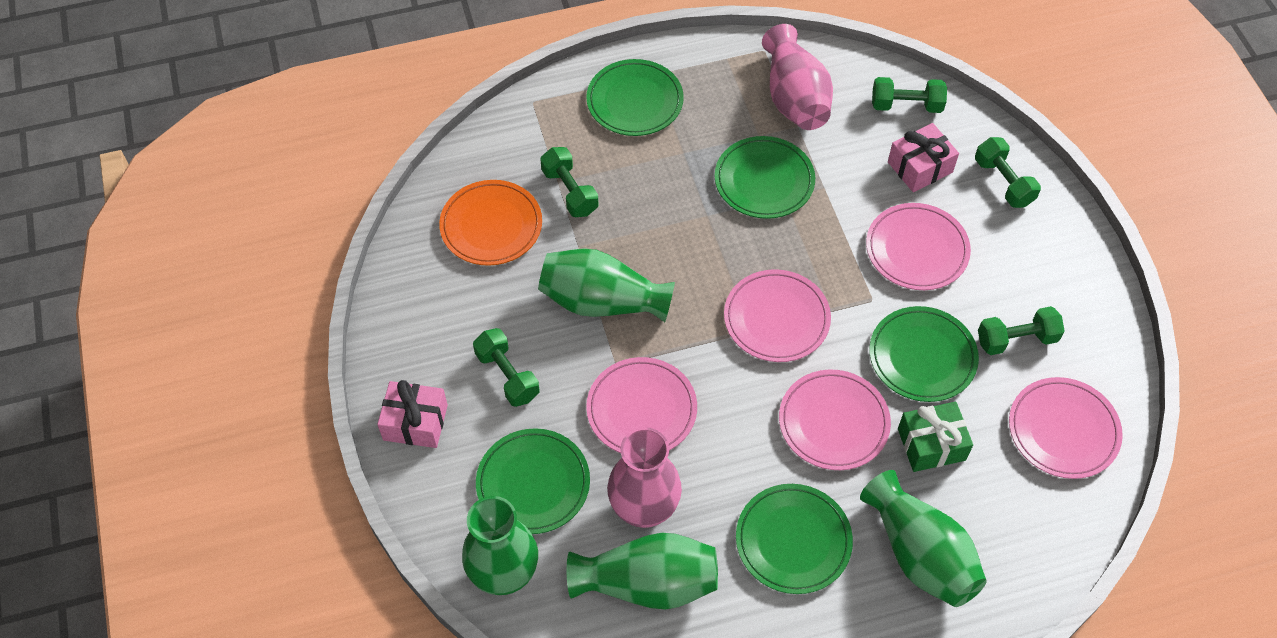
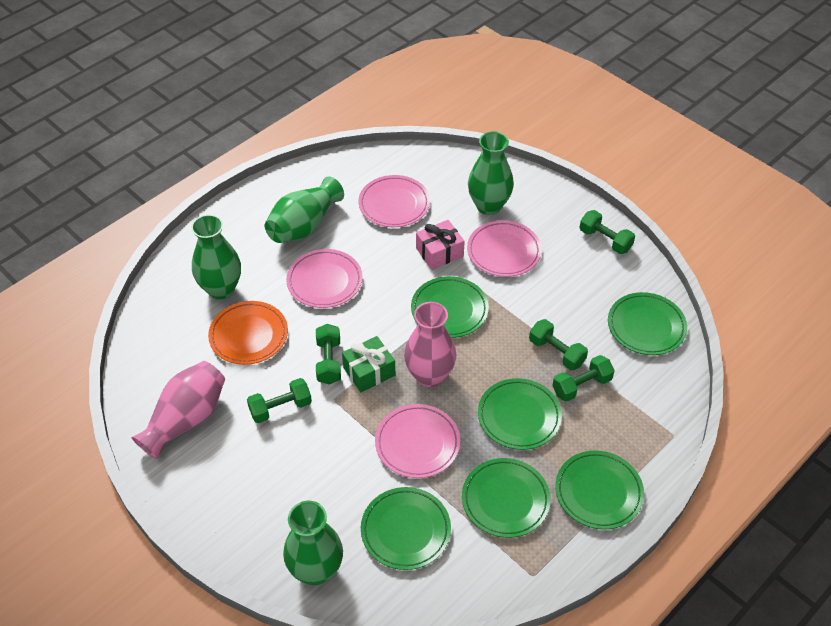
green plate: [476,428,590,534] [586,59,684,136] [715,136,815,219] [736,484,853,594] [869,306,979,402] = 5 -> [361,487,451,570] [411,276,489,338] [462,458,551,538] [478,378,562,450] [555,450,644,530] [608,292,687,355] = 6
pink gift: [377,380,448,448] [888,123,959,192] = 2 -> [416,220,465,270] = 1
pink plate: [586,357,697,453] [724,269,831,362] [779,370,891,470] [866,203,971,290] [1009,377,1123,479] = 5 -> [286,249,363,308] [359,175,430,227] [375,404,460,478] [467,220,542,277] = 4

